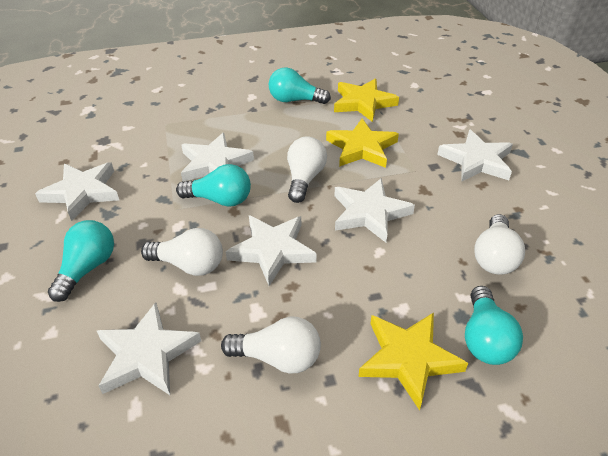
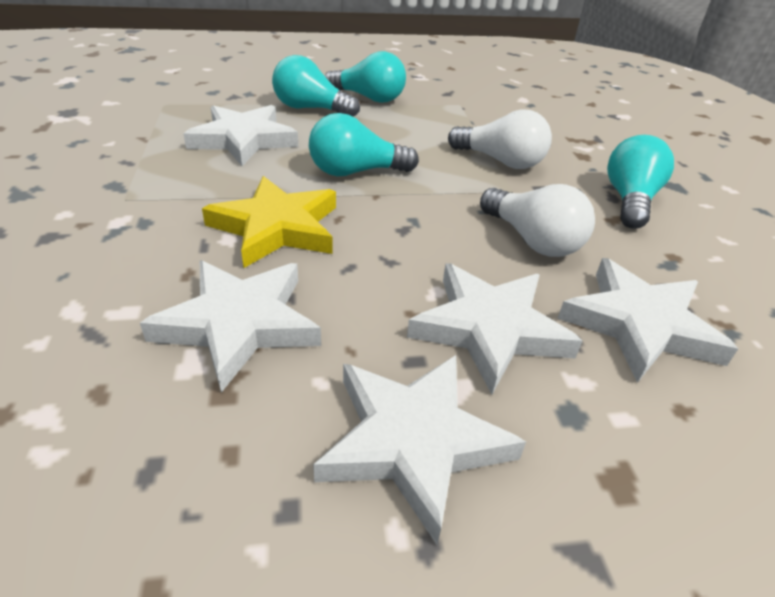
white light bulb: [141,228,223,276] [221,317,321,373] [287,136,327,203] [474,214,525,275] = 4 -> [448,109,552,169] [480,184,595,257] = 2
white star: [35,162,119,221] [97,302,201,395] [181,133,254,182] [226,215,317,286] [335,178,415,243] [437,130,513,182] = 6 -> [140,260,321,393] [183,105,298,166] [313,355,526,544] [407,263,582,394] [557,258,738,383] = 5
yellow star: [326,118,399,168] [334,79,399,122] [358,312,468,410] = 3 -> [202,176,336,268] = 1

